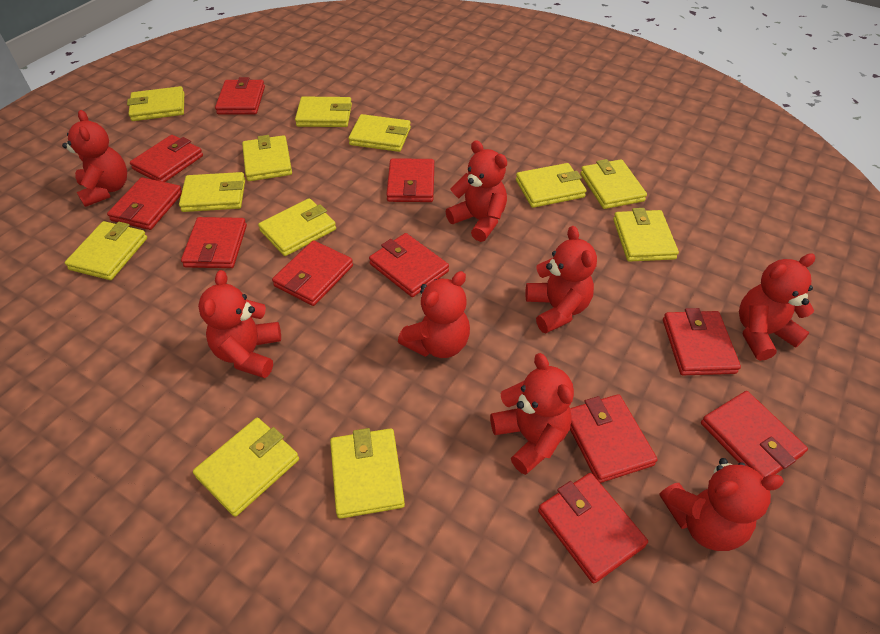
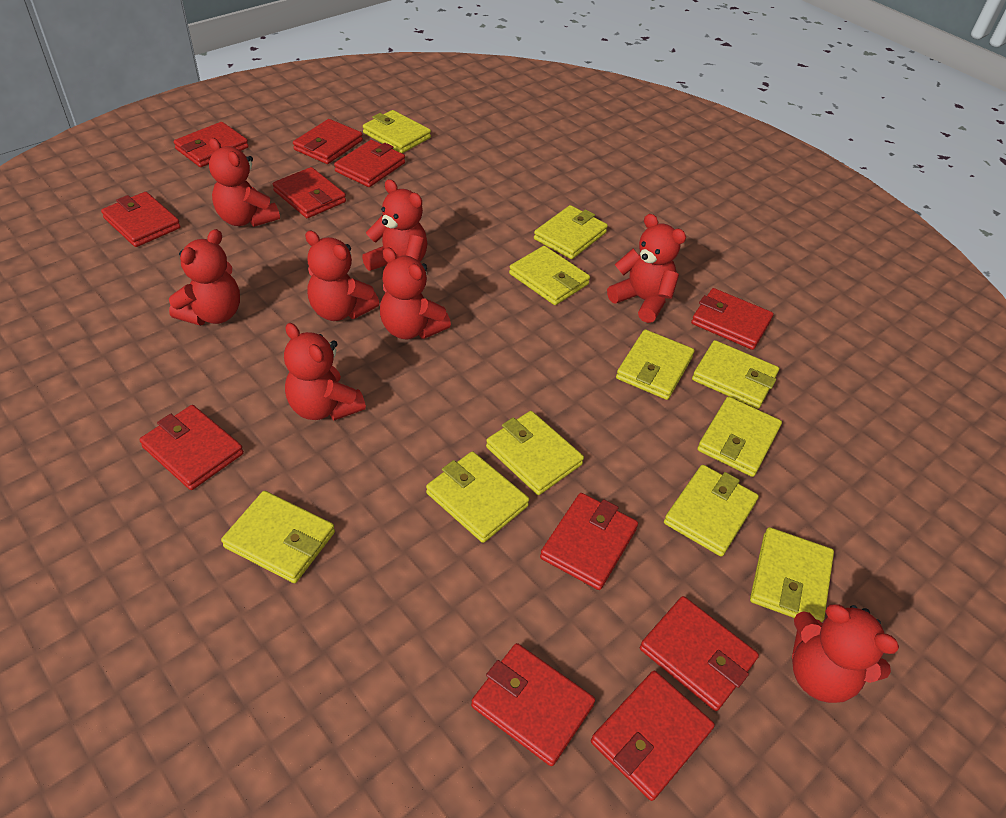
yellow wallet: [65,221,147,280] [127,86,184,121] [179,172,245,212] [193,418,299,517] [242,135,292,181] [258,198,336,256] [295,97,352,127] [330,428,405,519] [348,114,411,152] [516,163,587,208] [581,159,647,209] [613,208,679,262] = 12 -> [221,491,335,583] [363,110,431,153] [426,451,529,543] [486,411,584,495] [509,246,590,305] [534,205,608,259] [616,329,695,400] [664,465,759,556] [692,340,779,409] [697,397,782,477] [750,527,834,622] = 11

